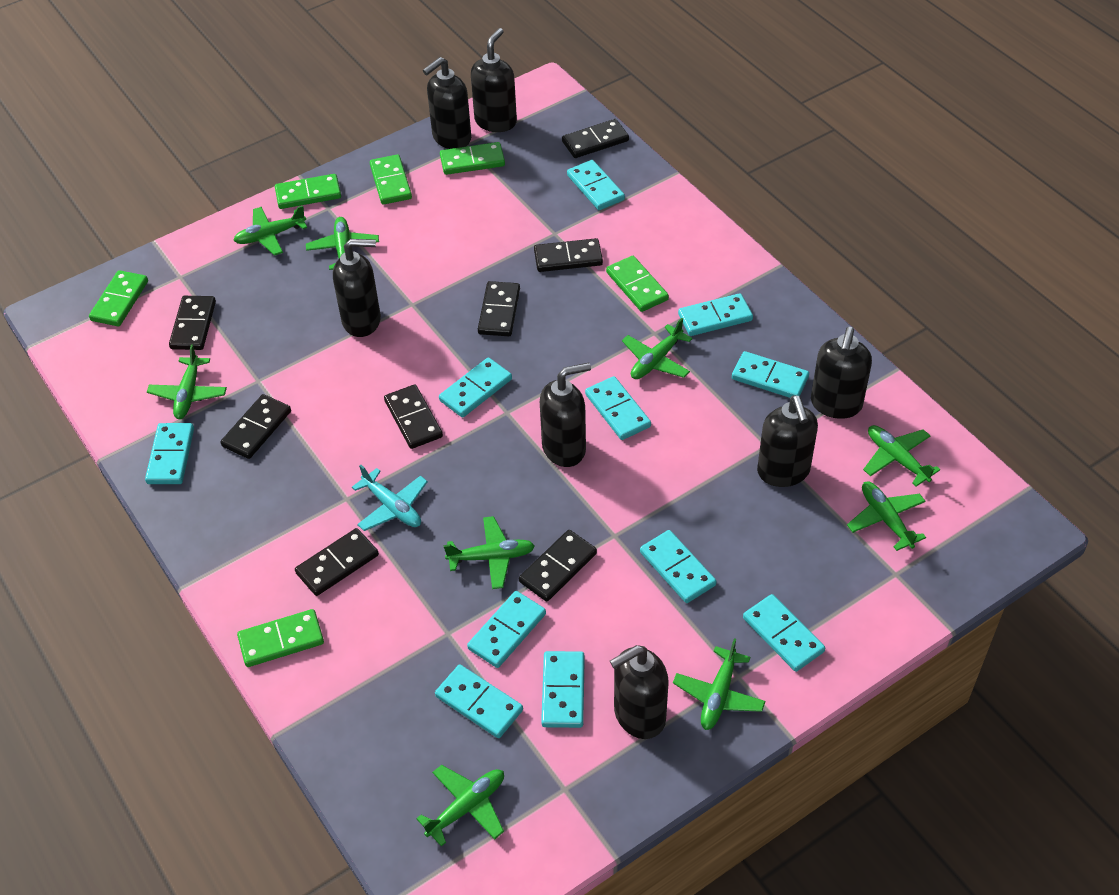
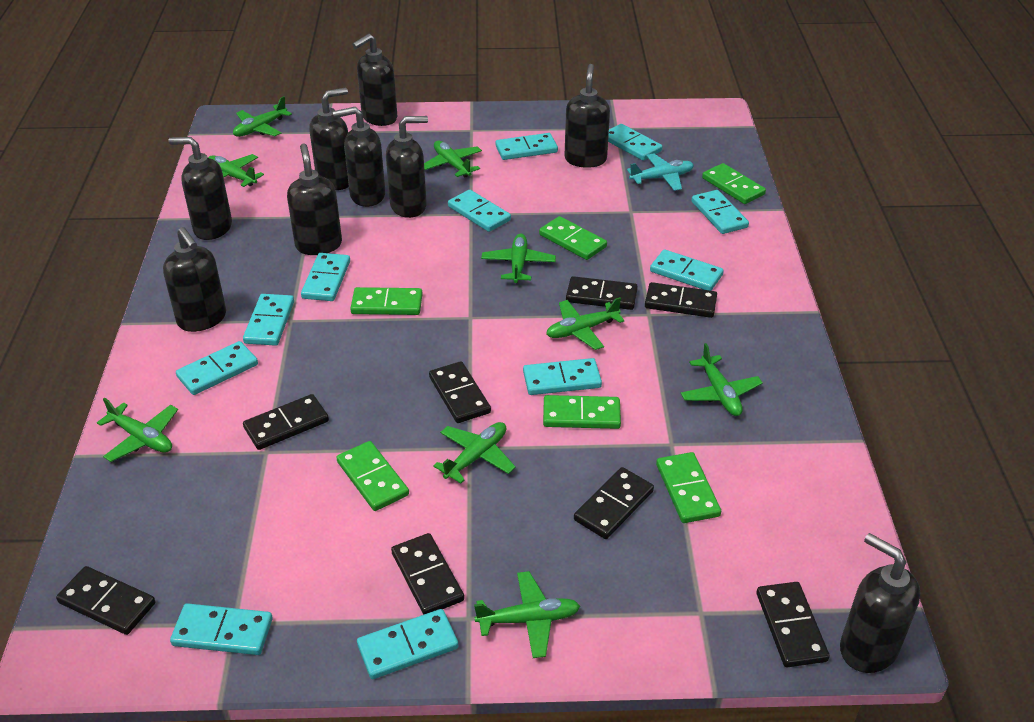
black soap dispenser: [333,239,381,337] [423,57,471,149] [471,28,517,132] [540,363,591,467] [610,645,669,739] [757,395,818,487] [811,327,872,419] = 7 -> [163,227,226,332] [168,137,232,240] [287,143,342,255] [309,88,349,190] [333,107,385,207] [352,34,397,126] [386,116,428,218] [565,64,610,168] [840,533,920,673] = 9

